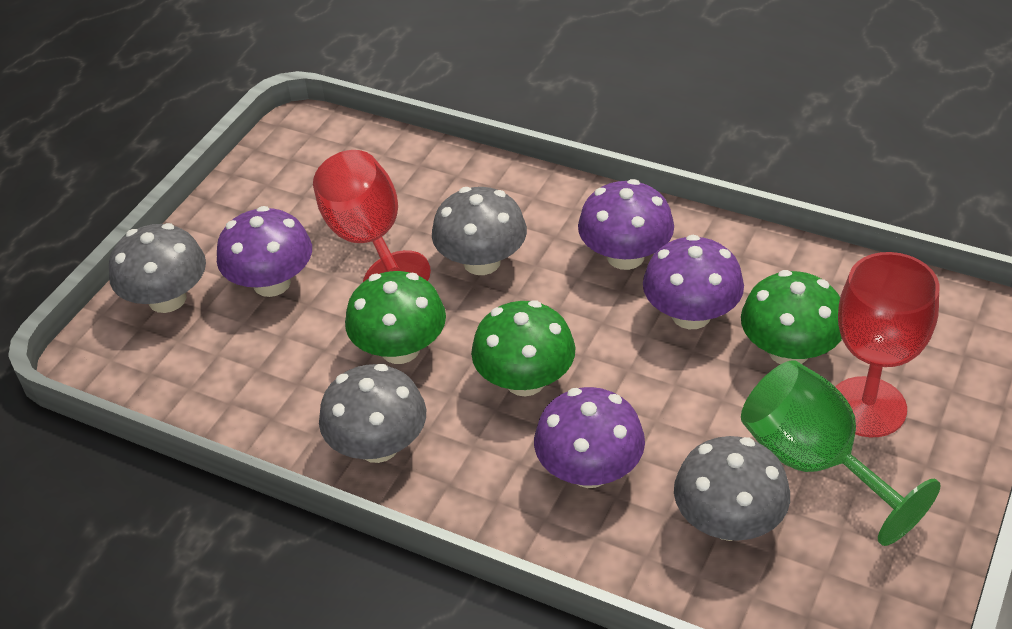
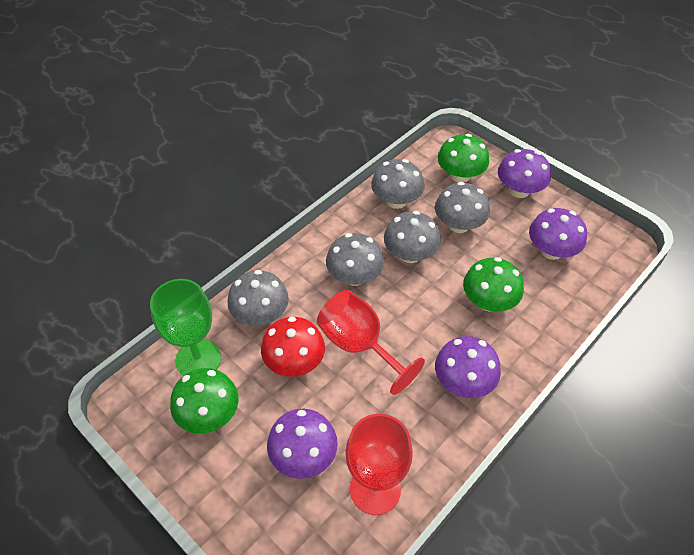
grey mushroom: [109,223,206,313] [319,364,426,463] [432,187,527,275] [674,436,790,541] = 4 -> [227,270,289,326] [326,233,384,286] [371,159,424,209] [384,211,441,263] [435,182,490,233] = 5
red mushroom: none = 0 -> [261,317,325,377] = 1

